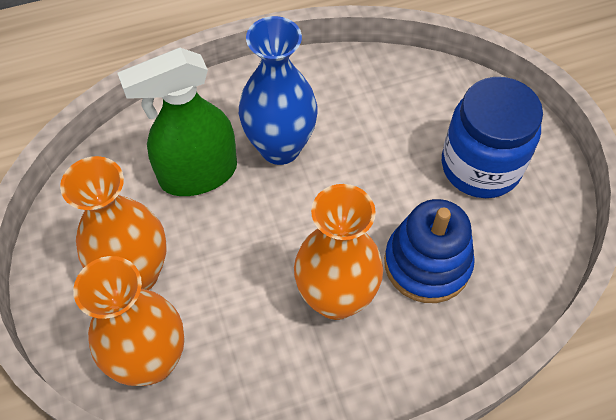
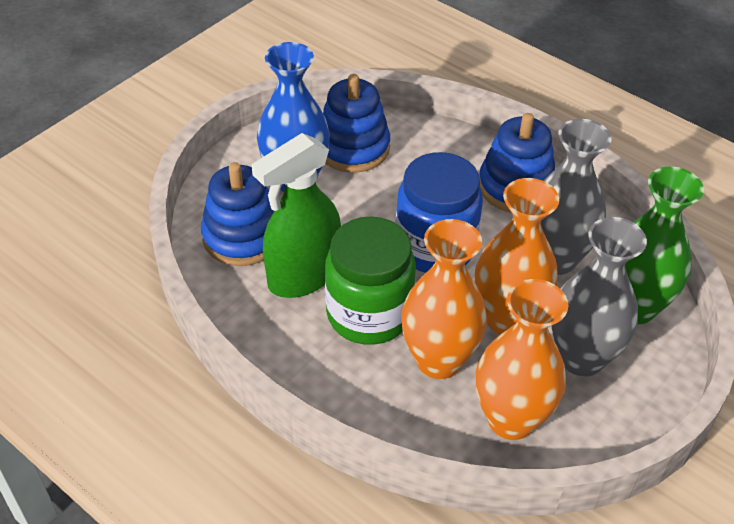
blue stacking toy: [384,199,475,303] = 1 -> [201,162,274,266] [323,74,390,173] [479,113,555,213] = 3
green jar: none = 0 -> [325,217,416,345] = 1
green vase: none = 0 -> [625,167,704,324] = 1
grey vase: none = 0 -> [540,119,611,275] [551,217,647,377] = 2

